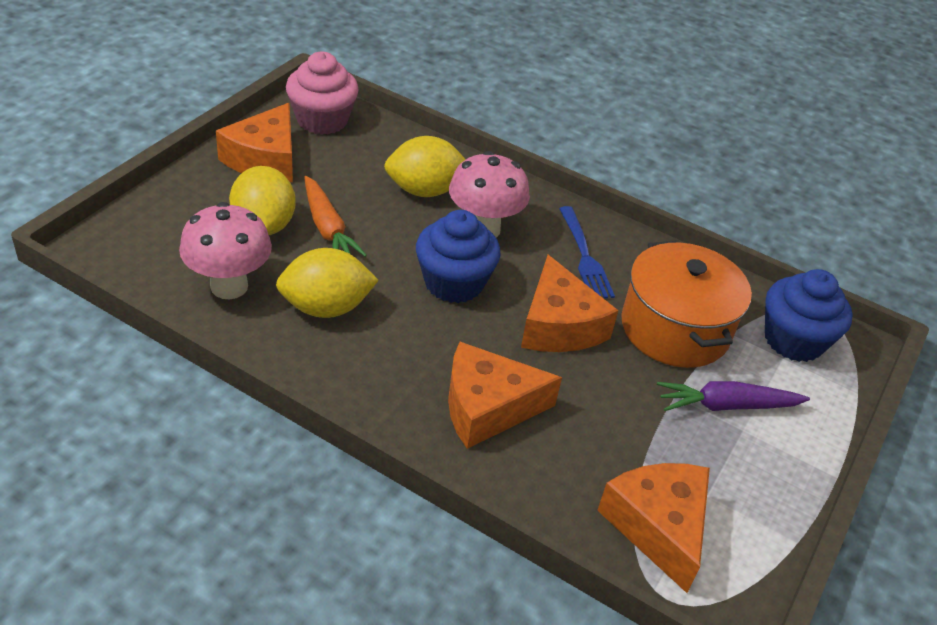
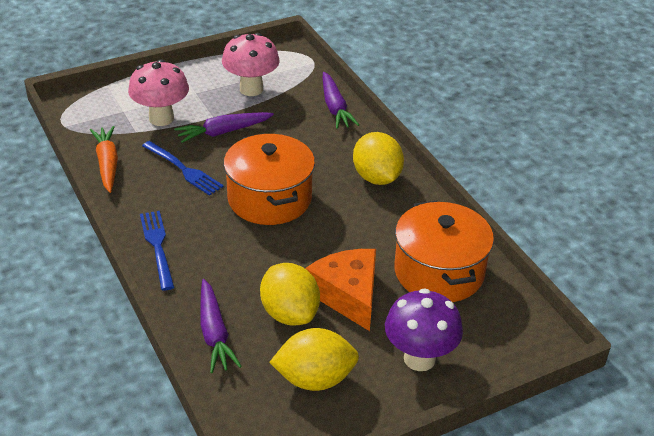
blue cupcake: [416,210,501,303] [765,269,853,362] = 2 -> none = 0
blue fork: [559,206,615,299] = 1 -> [140,211,174,290] [142,141,224,196] = 2
orange cheese: [216,103,293,182] [448,342,562,449] [521,255,619,352] [597,463,710,593] = 4 -> [305,249,376,331] = 1
orange pot: [621,241,752,368] = 1 -> [223,133,315,225] [394,200,494,302] = 2
pink cupcake: [286,52,359,135] = 1 -> none = 0
purple carrot: [657,381,810,411] = 1 -> [174,112,274,143] [200,279,242,373] [323,72,359,129] = 3
purple mushroom: none = 0 -> [385,288,463,371] = 1

